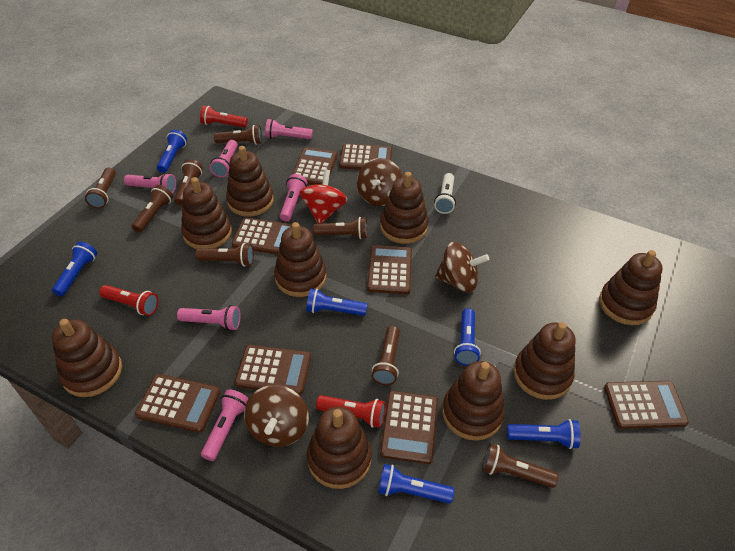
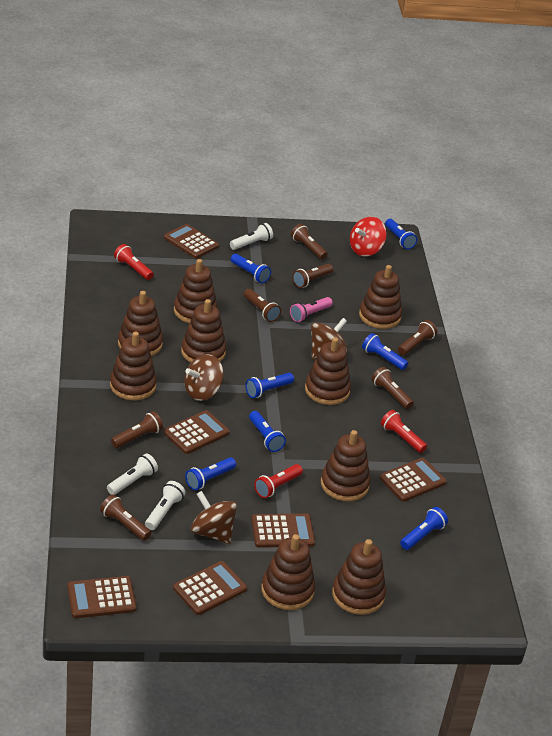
blue flashlight: [52,242,97,296] [157,130,187,173] [306,288,367,316] [378,464,454,503] [454,308,481,366] [507,419,581,449] = 6 -> [185,458,236,490] [230,254,271,283] [245,373,294,398] [249,411,286,452] [362,333,408,370] [385,219,417,249] [400,507,448,550] = 7
brown calculator: [135,374,220,433] [232,218,292,255] [235,345,311,395] [292,147,337,185] [339,143,392,170] [367,245,412,294] [380,391,438,464] [604,381,689,429] = 8 -> [67,576,137,618] [164,224,219,259] [164,410,230,454] [173,561,247,615] [251,514,315,548] [380,458,447,502] = 6
brown flashlight: [85,167,116,209] [132,185,173,233] [174,159,203,206] [195,243,254,266] [214,125,262,145] [313,217,367,239] [372,326,400,385] [482,444,558,488] = 8 -> [100,494,151,541] [111,411,163,448] [244,289,281,322] [291,224,328,259] [292,264,333,288] [371,367,414,409] [398,320,437,355] = 7
pink flashlight: [124,173,176,193] [177,305,241,331] [201,389,249,461] [210,140,238,177] [265,119,313,139] [280,174,307,221] = 6 -> [290,297,333,322] = 1
white flashlight: [434,173,456,214] = 1 -> [107,453,158,495] [145,481,186,530] [230,223,273,250] = 3

